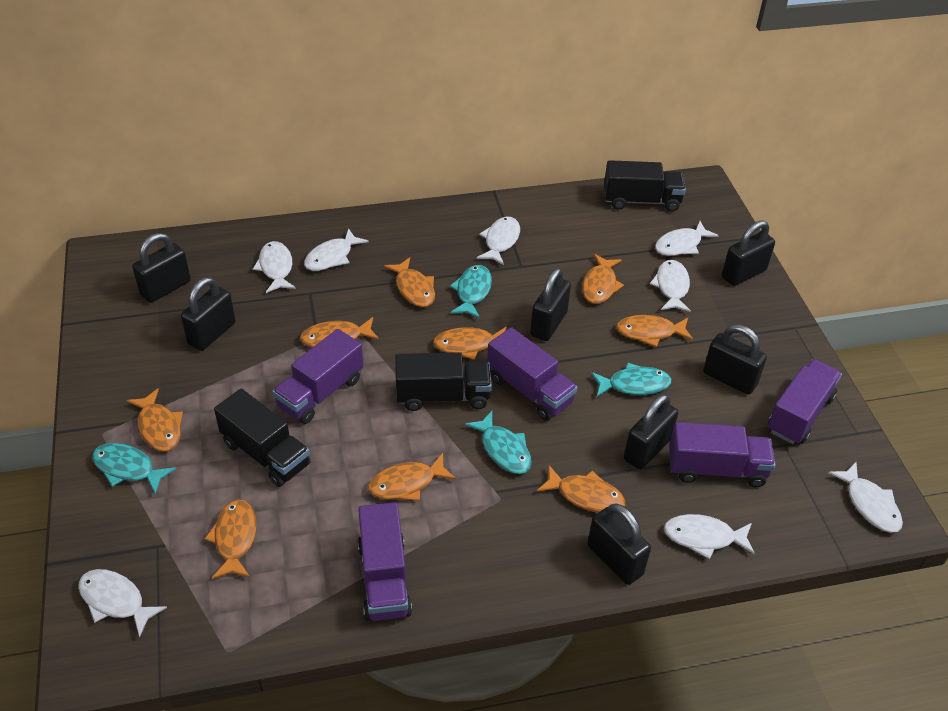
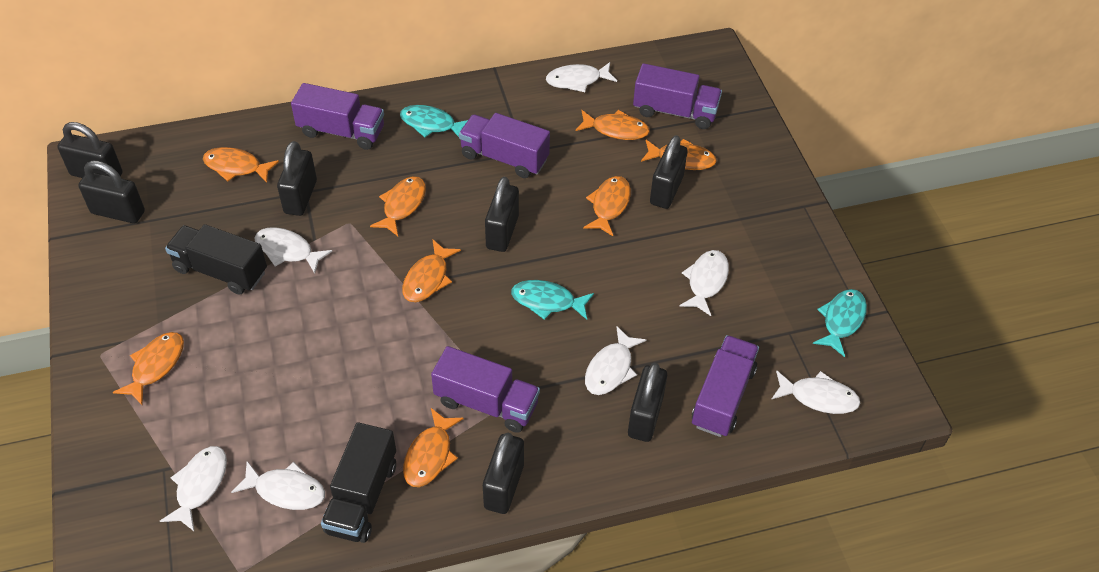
black truck: [214,389,311,487] [395,352,492,411] [604,160,686,212] = 3 -> [165,224,267,295] [321,422,396,543] = 2
orange fish: [127,388,183,451] [205,500,256,579] [300,317,379,347] [368,453,456,501] [384,257,435,307] [433,327,506,360] [537,465,625,513] [582,254,624,304] [616,315,693,347] = 9 -> [113,332,184,405] [203,147,279,183] [370,176,426,236] [402,240,461,302] [403,408,464,487] [576,110,650,140] [583,176,631,236] [641,139,717,170] = 8
turquoise fish: [92,443,176,494] [450,265,492,318] [465,411,532,474] [591,363,671,397] = 4 -> [400,105,468,137] [511,280,594,320] [813,289,867,357] = 3
white fish: [78,569,167,637] [253,241,296,293] [304,228,368,271] [477,217,520,265] [650,260,691,312] [655,221,719,256] [664,514,755,559] [828,462,903,533] = 8 -> [160,446,227,532] [231,461,325,510] [255,227,332,273] [546,62,617,92] [585,327,646,395] [679,250,729,316] [771,370,861,414] = 7

